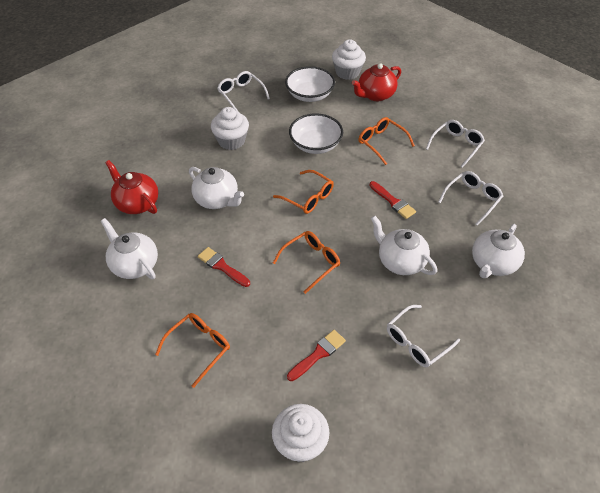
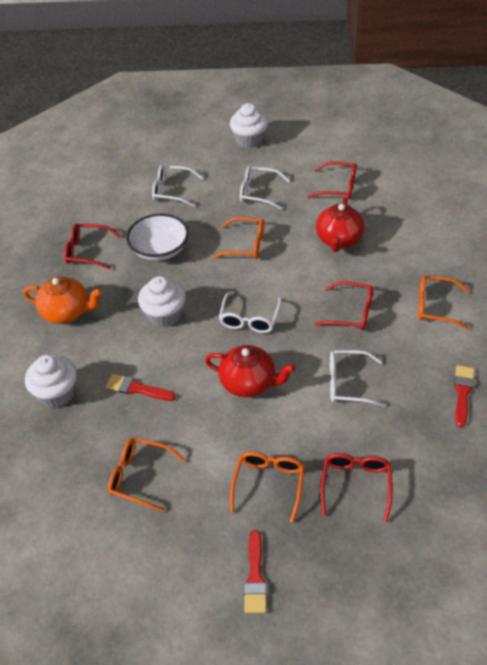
orange teapot: none = 0 -> [23,276,102,324] = 1
red glasses: none = 0 -> [64,224,121,269] [307,161,356,199] [314,281,373,331] [320,453,393,522] = 4
white bowl: [285,66,335,102] [289,113,343,154] = 2 -> [126,214,189,261] = 1
white teapot: [101,218,158,279] [189,167,244,209] [371,216,437,275] [472,224,525,278] = 4 -> none = 0

